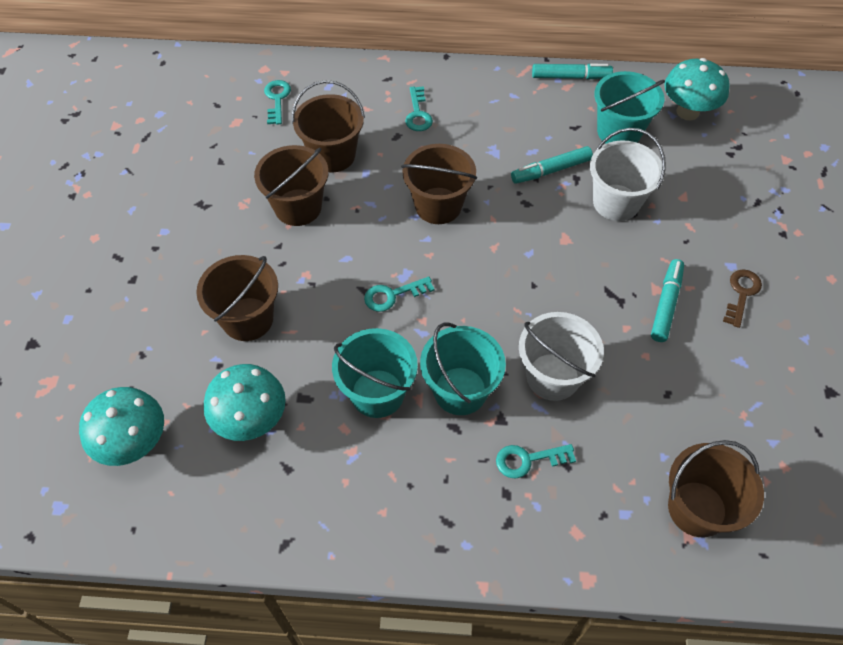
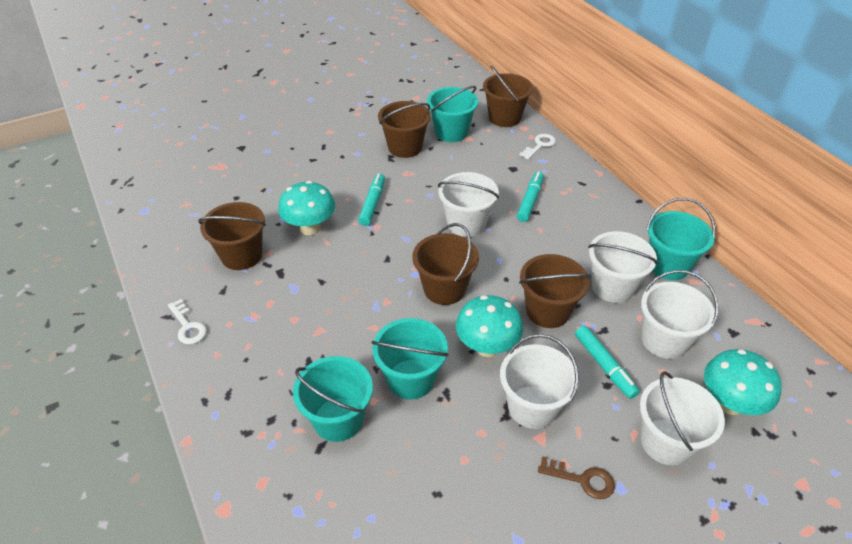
turquoise bucket: [332,328,418,418] [420,322,506,415] [594,71,665,144] = 3 -> [293,356,373,442] [371,318,449,400] [427,86,478,142] [646,198,716,280] = 4
turquoise key: [264,80,291,125] [364,276,434,312] [405,86,433,131] [496,444,576,478] = 4 -> none = 0
white bucket: [519,312,604,401] [590,128,666,221] = 2 -> [438,172,499,237] [500,334,579,429] [588,231,658,303] [640,371,725,465] [641,270,719,359] = 5
white key: none = 0 -> [168,299,207,344] [519,134,556,160] = 2

